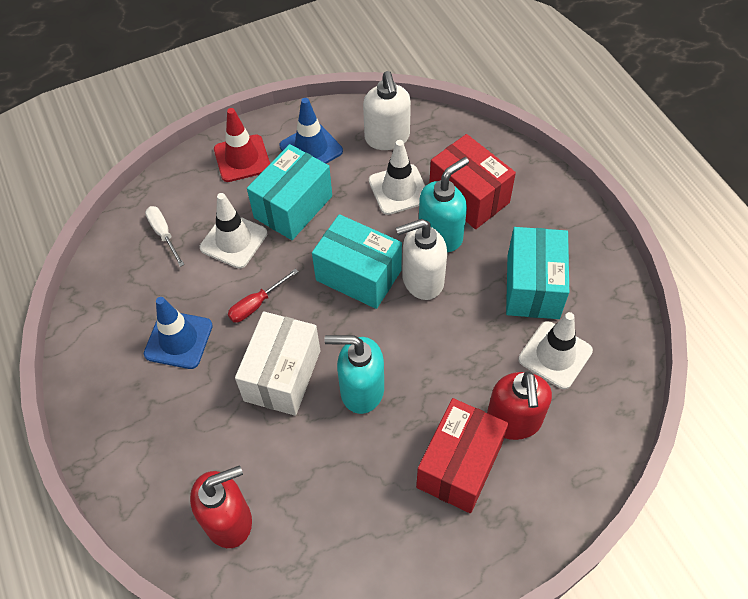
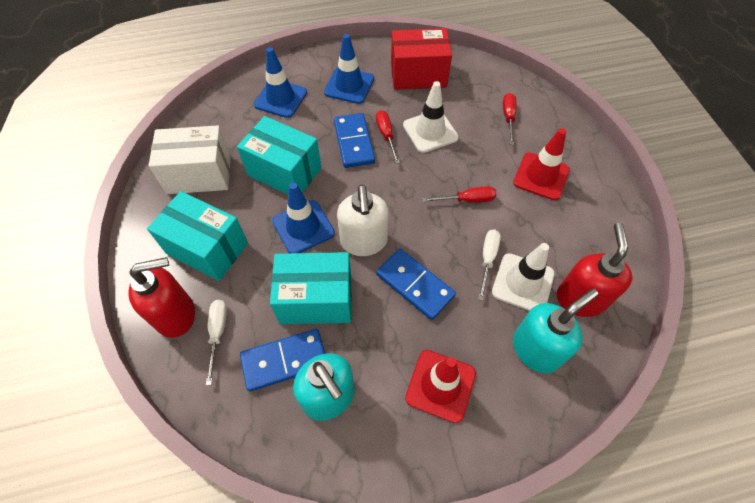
blue domino: none = 0 -> [240,329,325,392] [334,113,375,168] [376,249,456,320] = 3
blue traffic cone: [144,297,213,369] [280,98,343,164] = 2 -> [254,47,307,118] [272,183,335,253] [324,34,374,104] = 3
red box: [416,398,508,513] [429,134,516,229] = 2 -> [391,28,452,90] = 1
red screwdriver: [228,269,298,322] = 1 -> [376,110,400,164] [422,186,497,203] [503,93,517,145] = 3
red traffic cone: [214,108,270,182] = 1 -> [405,350,476,423] [513,128,570,200] = 2
white screwdriver: [145,206,185,267] = 1 -> [206,300,227,385] [478,230,501,301] = 2
white soap dispenser: [363,71,411,150] [396,219,447,300] = 2 -> [337,185,389,256] = 1
white traffic cone: [200,193,267,269] [369,140,425,215] [518,312,593,389] = 3 -> [403,81,459,153] [492,243,555,311] = 2

